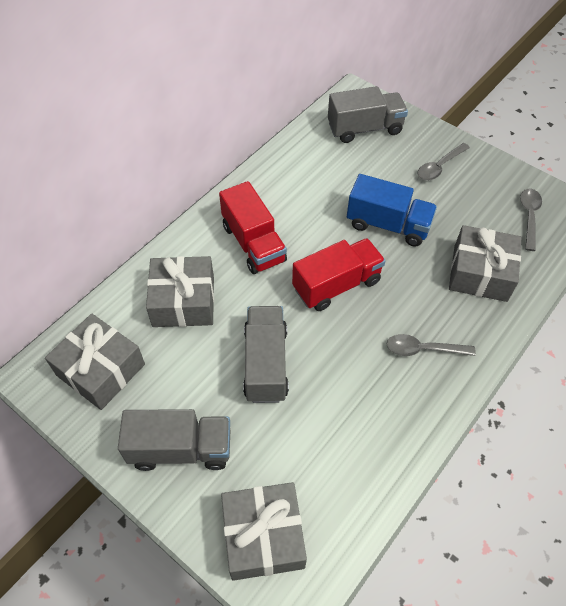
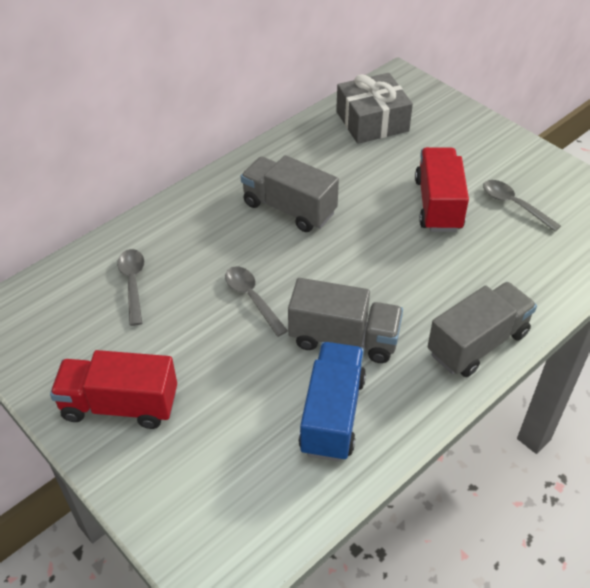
grey gift: [45,313,145,410] [146,256,214,327] [221,482,307,581] [449,225,522,302] = 4 -> [336,73,413,144] = 1

